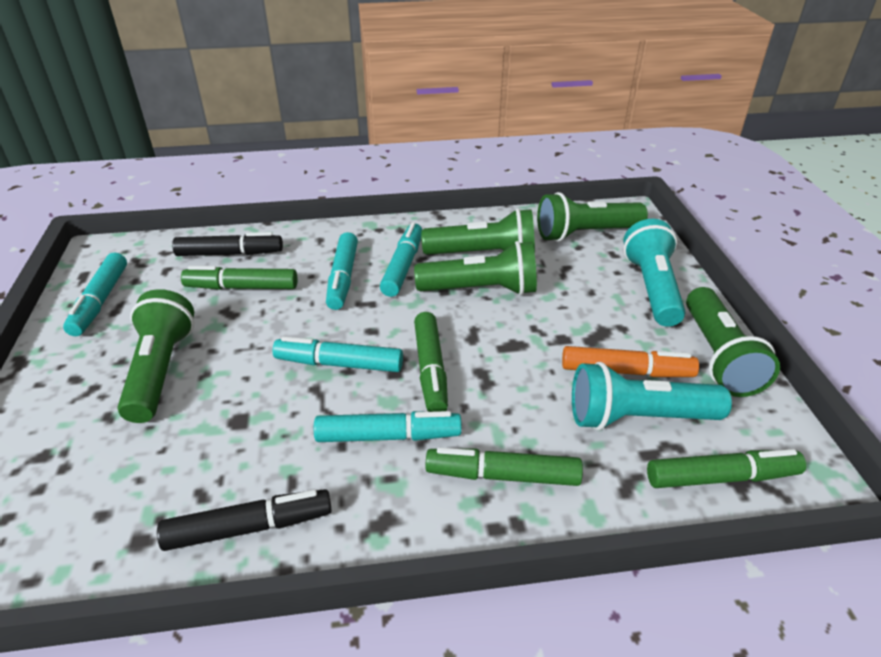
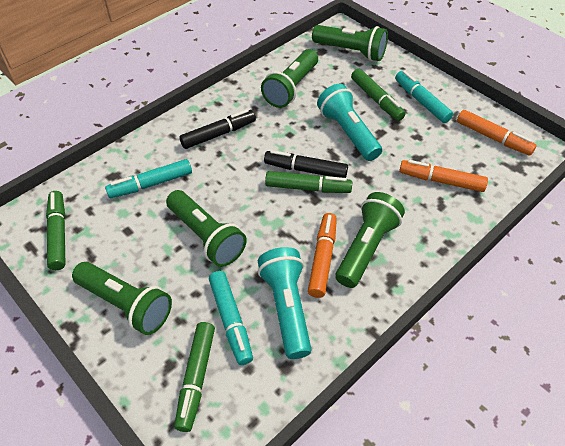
orange marker: [562,346,699,377] = 1 -> [308,213,337,298] [399,160,488,192] [457,110,537,156] = 3
turquoise marker: [63,252,127,336] [272,337,403,372] [314,411,462,442] [326,232,358,310] [380,222,422,297] = 5 -> [105,159,192,198] [209,271,253,365] [395,71,453,123] = 3

